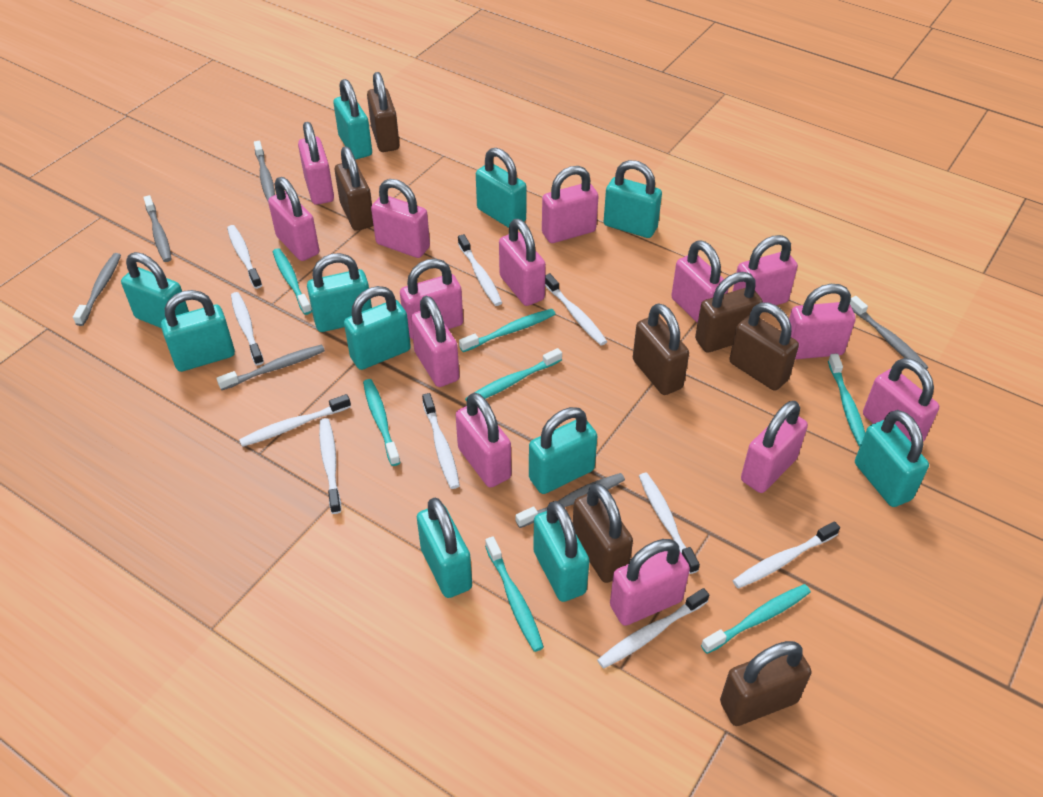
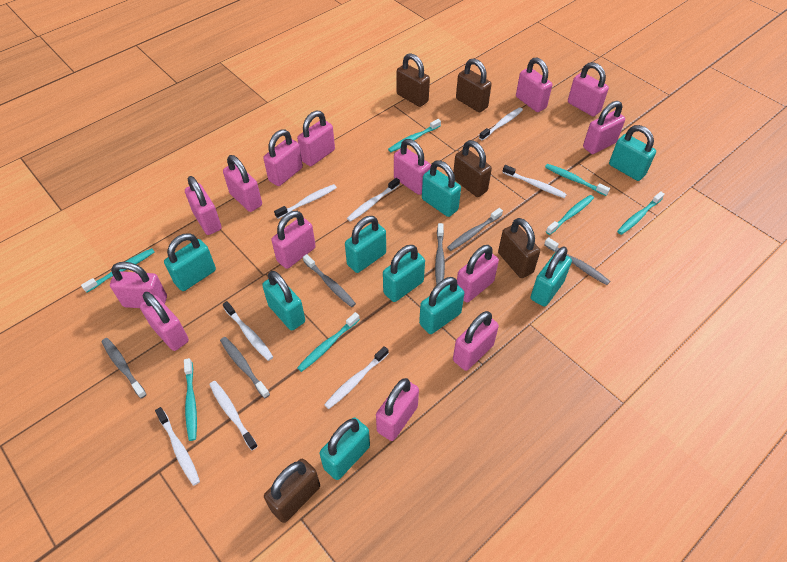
brown padlock: [335,147,373,231] [367,72,400,152] [573,483,633,583] [633,303,689,395] [695,272,763,353] [720,641,811,726] [729,302,799,390] = 7 -> [264,459,320,523] [397,53,430,107] [453,140,492,197] [456,58,492,112] [498,218,540,278] = 5
turquoise padlock: [121,252,189,328] [161,290,235,372] [307,253,372,332] [333,79,372,159] [344,286,411,370] [417,498,472,598] [476,148,526,228] [529,407,597,494] [533,501,589,602] [604,160,662,238] [855,410,929,507] = 11 -> [164,233,216,291] [262,271,305,330] [320,417,370,480] [345,216,386,273] [383,245,425,302] [419,277,464,334] [422,160,461,217] [531,247,572,307] [609,125,656,181] = 9
white toothbrush: [227,225,262,289] [231,292,264,365] [239,394,351,447] [319,418,341,514] [422,393,460,489] [458,234,502,306] [545,273,607,346] [597,588,709,668] [639,473,700,574] [733,521,840,589] = 10 -> [155,407,200,486] [209,381,258,450] [223,301,273,361] [274,184,337,219] [324,346,389,409] [347,178,400,222] [479,107,523,141] [502,165,567,198] = 8

